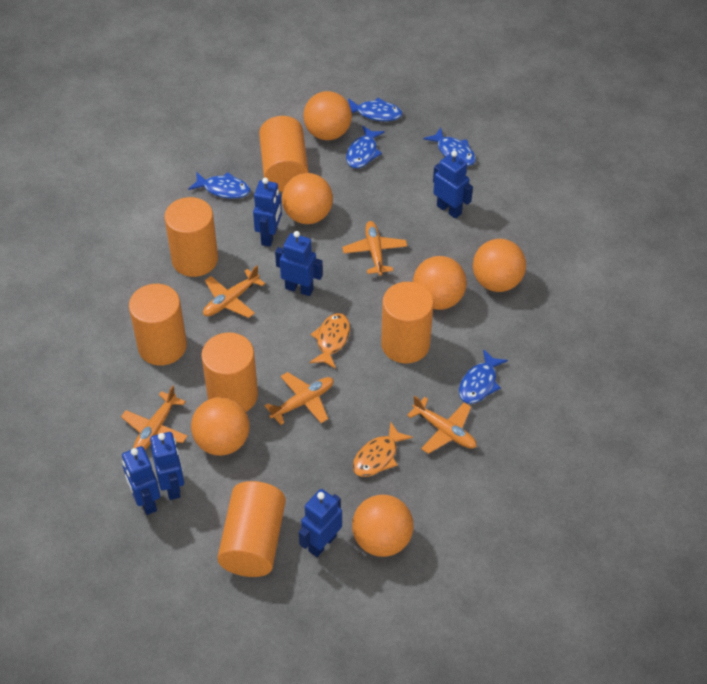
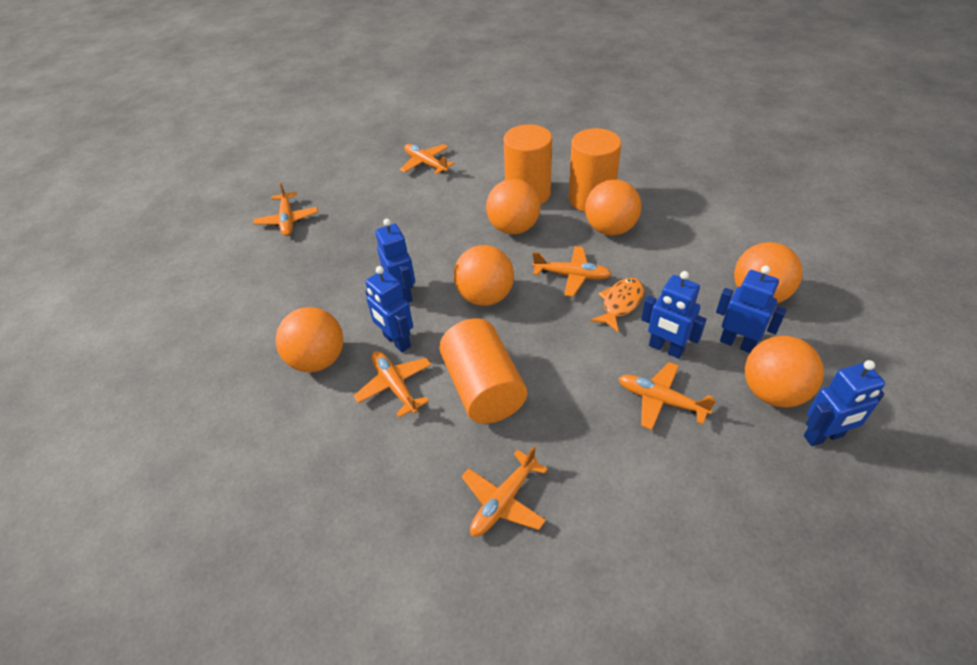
blue fish: [188,172,250,199] [346,126,385,168] [348,98,402,121] [423,128,476,166] [459,349,508,404] = 5 -> none = 0
blue robot: [122,446,160,515] [150,432,184,500] [253,178,282,247] [275,231,323,296] [299,489,342,557] [433,151,473,219] = 6 -> [365,266,413,352] [375,219,415,303] [641,271,707,359] [716,265,787,353] [804,360,885,446] = 5
orange cylinder: [129,284,187,366] [164,197,218,277] [201,332,258,412] [217,481,286,577] [259,116,309,192] [381,282,434,364] = 6 -> [439,318,527,424] [504,124,552,205] [569,128,621,212] = 3
orange fish: [309,313,350,369] [353,422,413,477] = 2 -> [590,278,644,333] = 1
orange plane: [121,385,187,450] [203,266,265,318] [265,372,334,425] [342,221,407,276] [407,396,477,454] = 5 -> [253,182,318,236] [354,351,431,418] [400,144,454,174] [461,446,548,537] [532,246,612,297] [618,362,716,430] = 6

